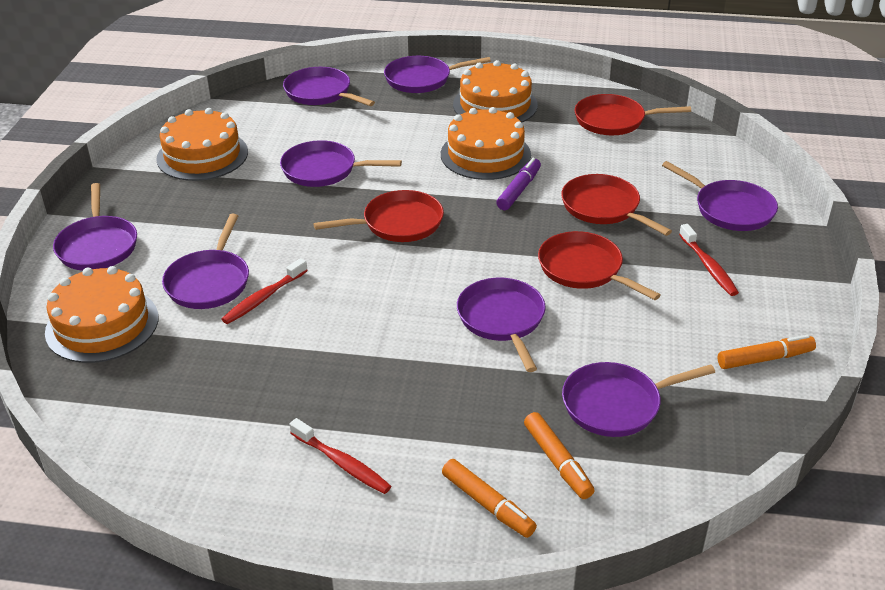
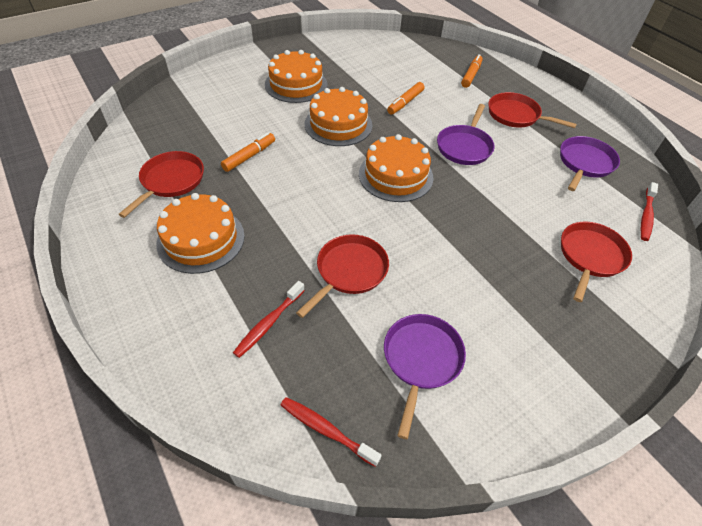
purple marker: [496,158,541,210] = 1 -> none = 0
purple pan: [53,183,137,271] [162,214,249,309] [280,140,402,187] [283,67,375,106] [384,56,491,93] [457,278,546,372] [562,362,715,437] [662,161,778,231] = 8 -> [384,314,466,439] [437,104,495,165] [560,136,620,191] = 3

